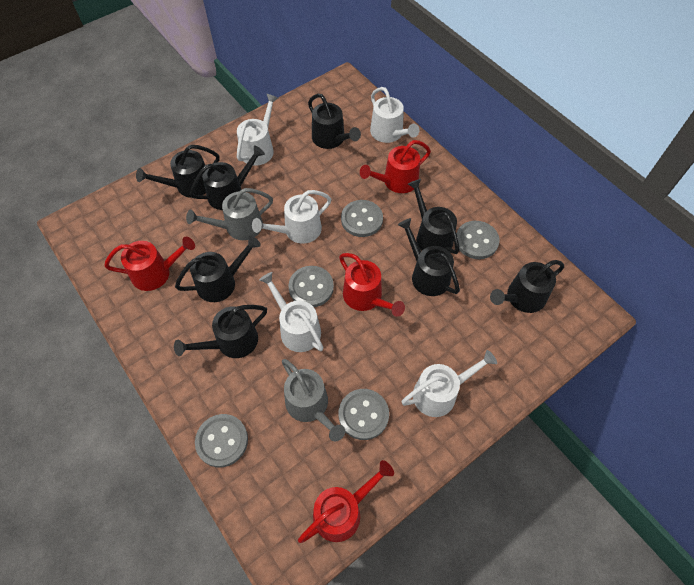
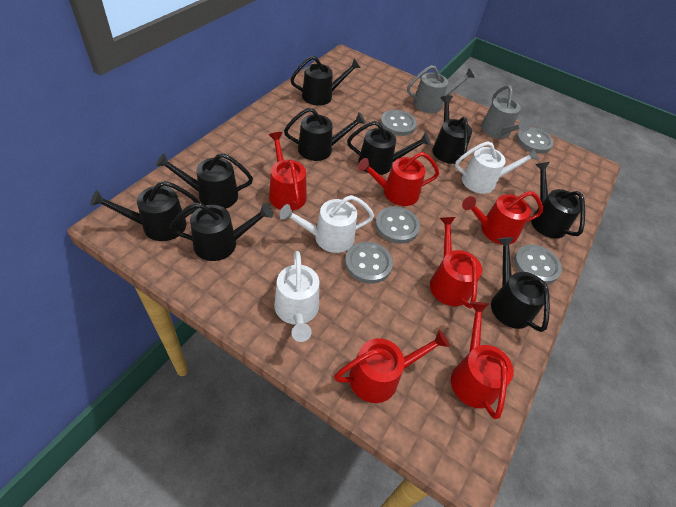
black watering can: [136,145,219,198] [174,305,267,358] [175,236,261,302] [190,145,265,210] [308,94,361,149] [398,218,460,296] [408,179,459,254] [490,260,564,313] = 8 -> [90,181,200,241] [156,153,253,209] [170,202,273,261] [284,108,366,161] [290,56,361,106] [347,121,431,175] [432,95,472,164] [491,237,550,332] [531,162,585,239] = 9
red watering can: [104,237,195,291] [298,460,394,543] [339,253,405,317] [360,140,431,193] = 4 -> [269,132,307,211] [334,330,450,403] [358,152,439,206] [430,217,482,309] [451,302,514,419] [462,191,543,244] = 6
white watering can: [237,94,278,166] [252,190,331,244] [259,272,324,352] [370,87,419,143] [402,350,497,417] = 5 -> [274,251,319,342] [280,195,374,253] [455,141,539,194] = 3

